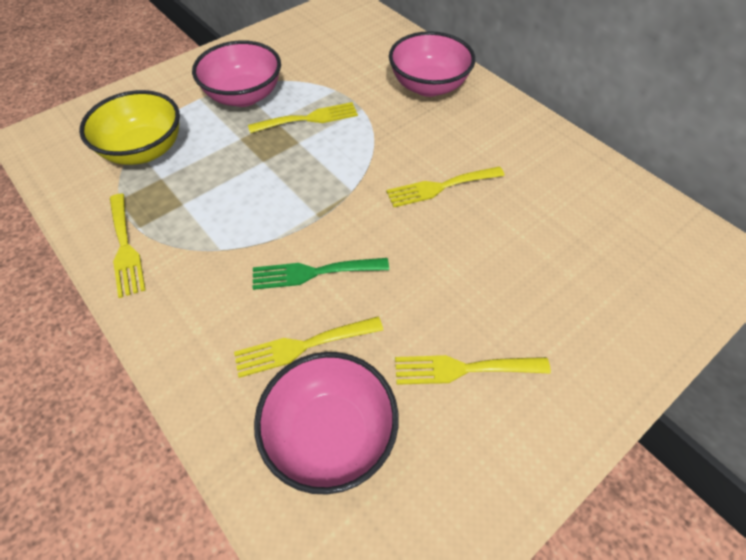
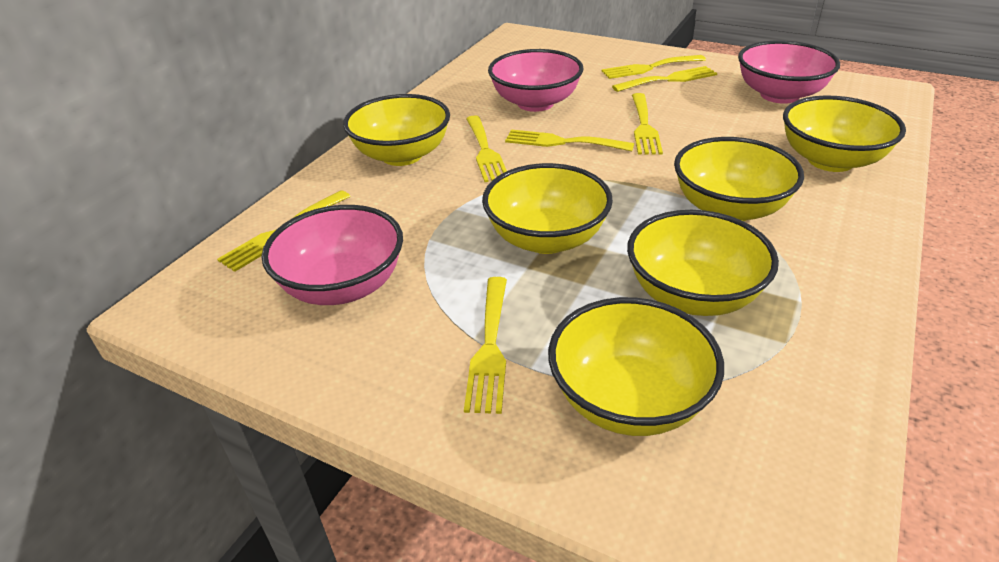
green fork: [253,258,389,290] = 1 -> none = 0
yellow bowl: [79,90,180,165] = 1 -> [343,94,450,166] [482,163,613,254] [548,297,724,436] [627,210,779,316] [674,137,804,221] [783,96,906,172] = 6
yellow fork: [110,194,146,298] [234,316,383,378] [248,102,358,133] [386,166,505,207] [395,355,551,385] = 5 -> [217,190,351,272] [464,277,507,414] [466,115,507,182] [505,130,634,151] [602,55,706,79] [612,66,717,92] [632,93,663,155] = 7

